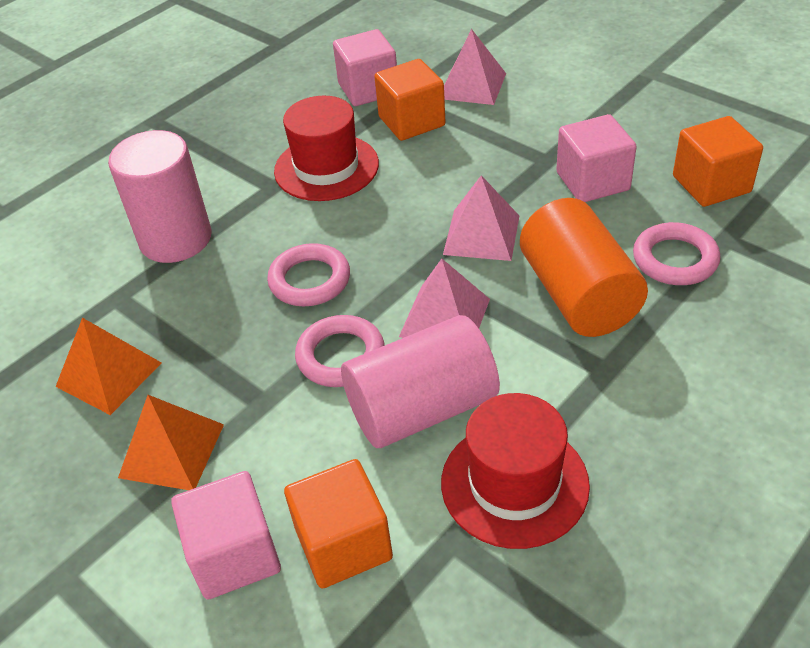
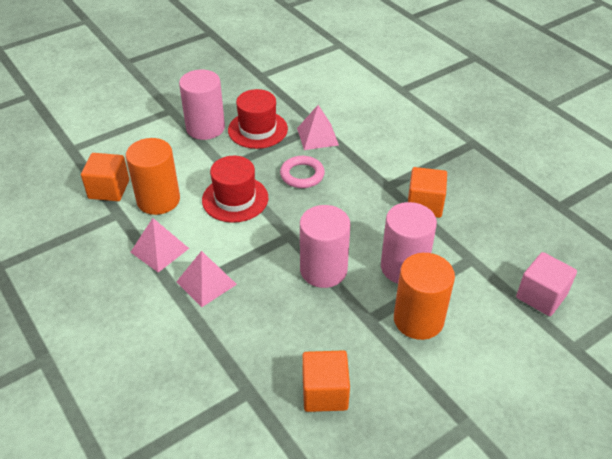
orange cylinder: [520,198,648,337] = 1 -> [126,138,180,215] [394,253,455,340] = 2
orange pyramid: [55,318,161,415] [118,395,224,490] = 2 -> none = 0
pink cube: [171,471,281,600] [333,29,397,106] [556,114,637,202] = 3 -> [516,252,577,316] = 1
pink cylinder: [108,130,212,263] [341,315,500,448] = 2 -> [179,70,225,140] [300,205,350,288] [381,202,437,284] = 3
pink ring: [267,243,350,306] [295,315,385,387] [633,222,720,285] = 3 -> [280,156,325,188] = 1

